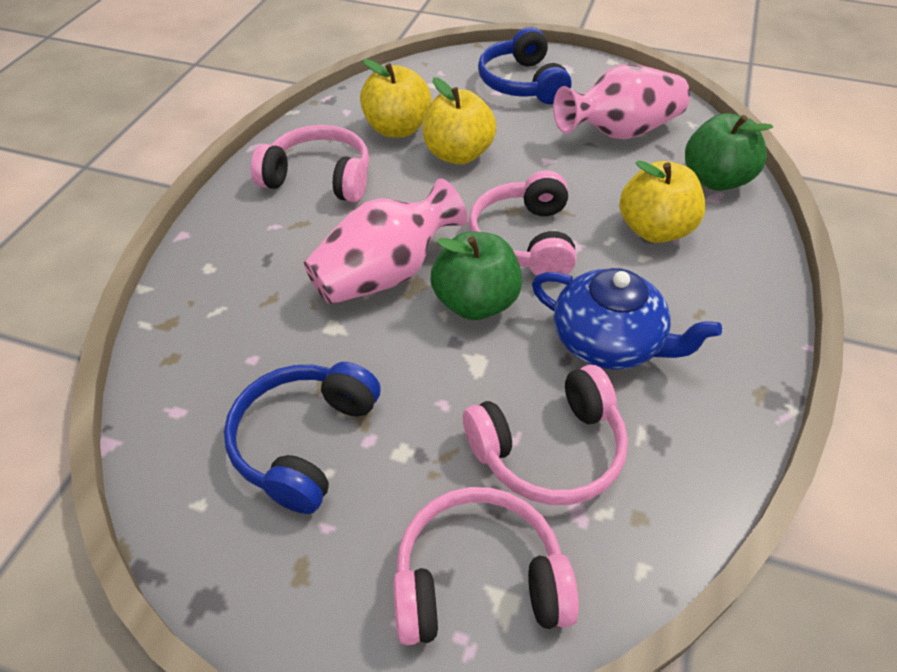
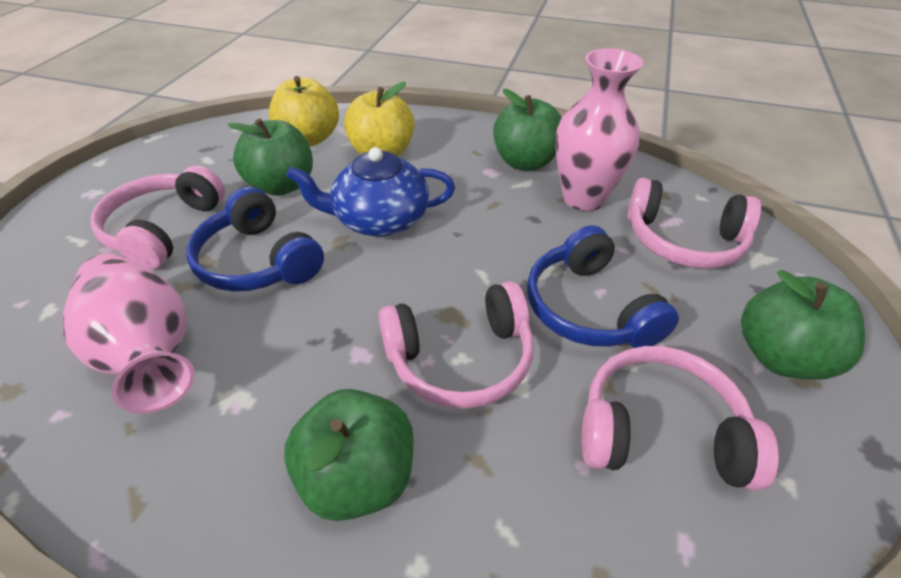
green apple: [430,231,522,320] [685,113,773,191] = 2 -> [227,118,313,196] [284,389,414,521] [493,89,562,171] [741,270,865,380] = 4
yellow apple: [360,59,431,138] [423,77,497,165] [619,160,706,243] = 3 -> [269,76,339,146] [344,82,415,156] = 2

